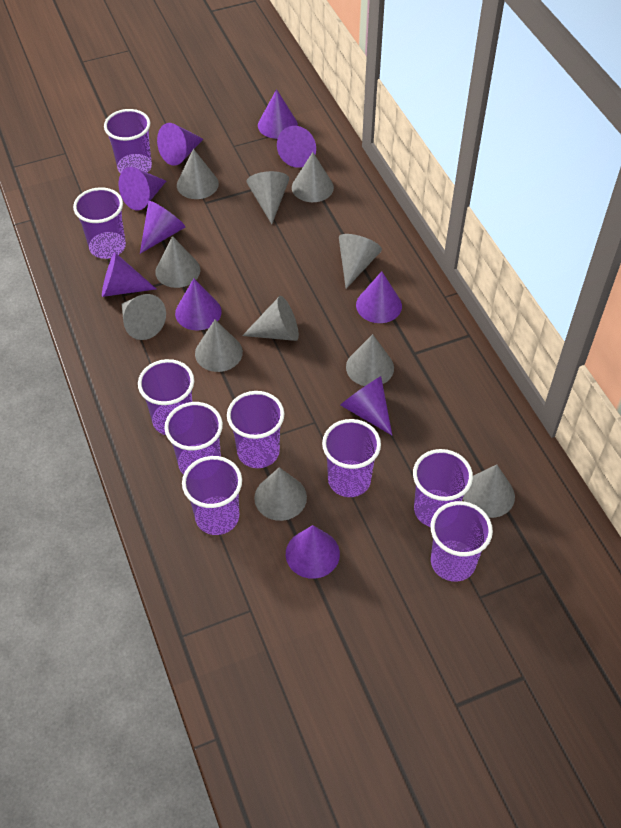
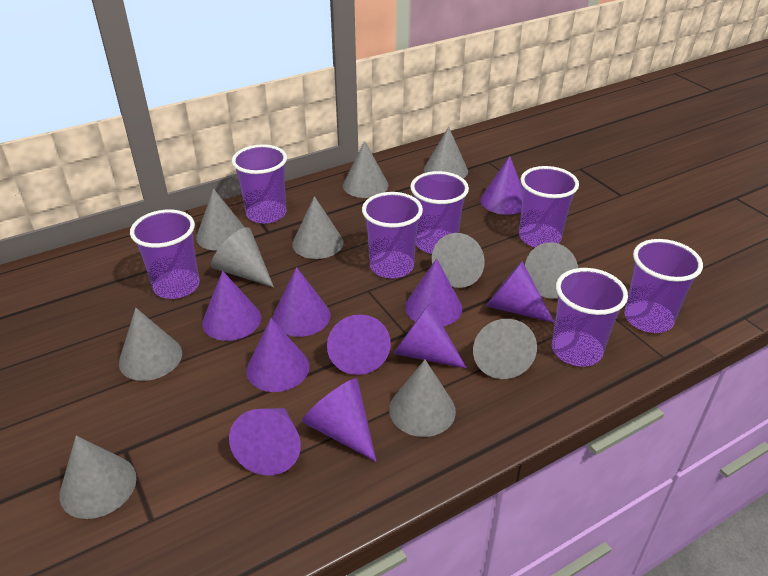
purple cup: [73,187,126,259] [104,109,152,173] [138,359,194,435] [164,402,223,474] [182,456,242,535] [227,391,284,468] [322,419,381,497] [413,449,473,527] [430,501,493,582] = 9 -> [130,209,200,299] [232,144,287,224] [362,192,423,278] [410,171,469,254] [519,166,579,247] [552,268,628,367] [624,239,703,333] = 7

